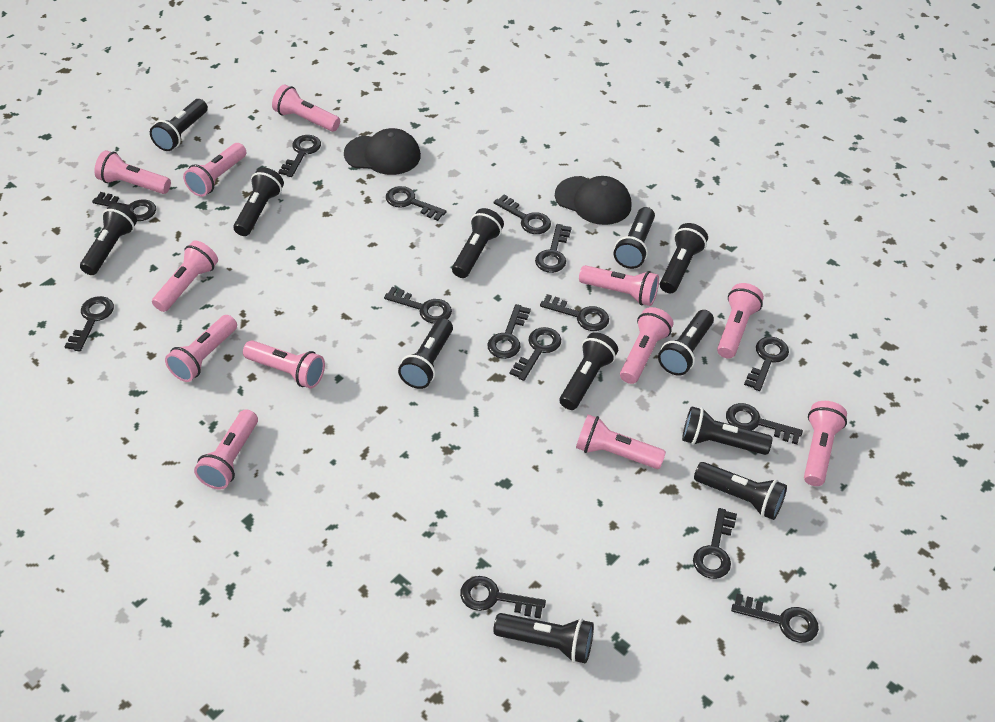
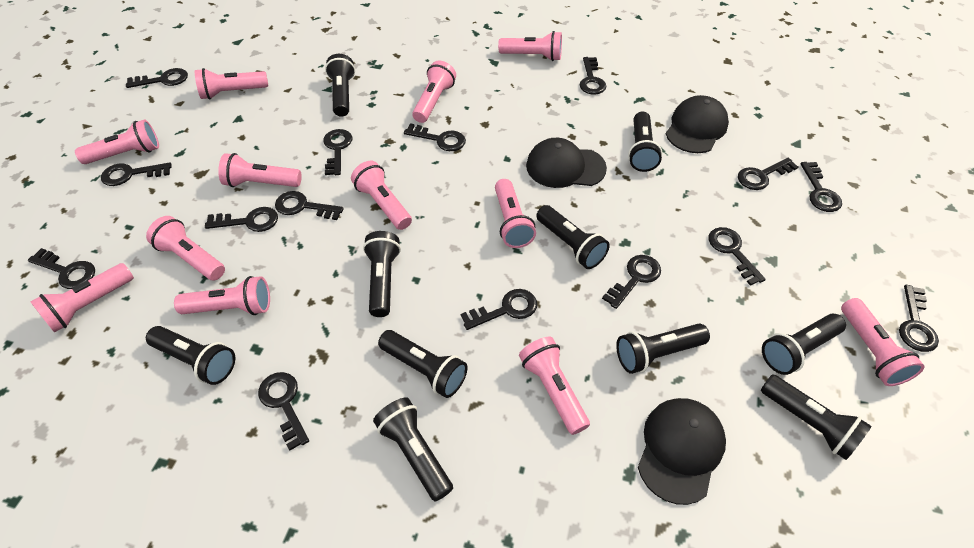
black cap: [344,128,421,175] [555,176,632,225] = 2 -> [526,138,607,188] [638,398,726,505] [666,95,729,153] = 3
black flashlight: [80,204,137,275] [150,99,208,151] [233,167,284,236] [398,318,453,389] [452,208,504,278] [493,613,594,664] [560,332,618,410] [614,207,655,269] [658,310,714,376] [660,223,708,293] [682,406,773,455] [694,462,787,520] = 12 -> [146,326,235,385] [325,54,355,117] [363,231,401,317] [373,397,453,501] [378,330,468,398] [536,205,610,269] [616,324,710,374] [628,112,662,172] [761,374,872,460] [762,313,846,375] = 10

